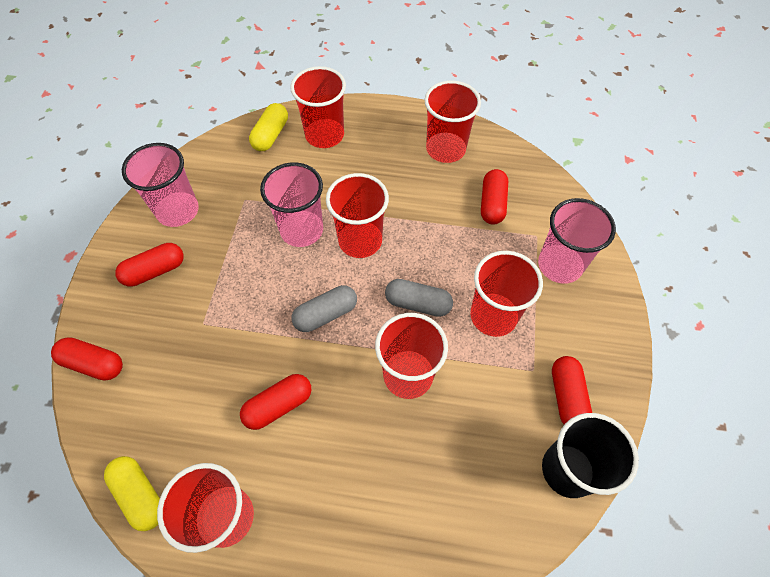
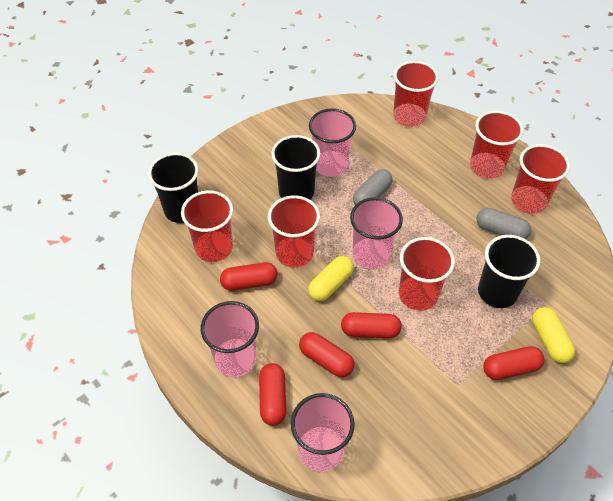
black cup: [542,413,639,498] = 1 -> [148,153,198,223] [271,135,320,199] [478,235,540,308] = 3
pink cup: [122,143,199,227] [260,162,323,247] [538,198,616,284] = 3 -> [201,301,259,377] [291,393,355,472] [309,109,356,177] [350,197,403,269] = 4

